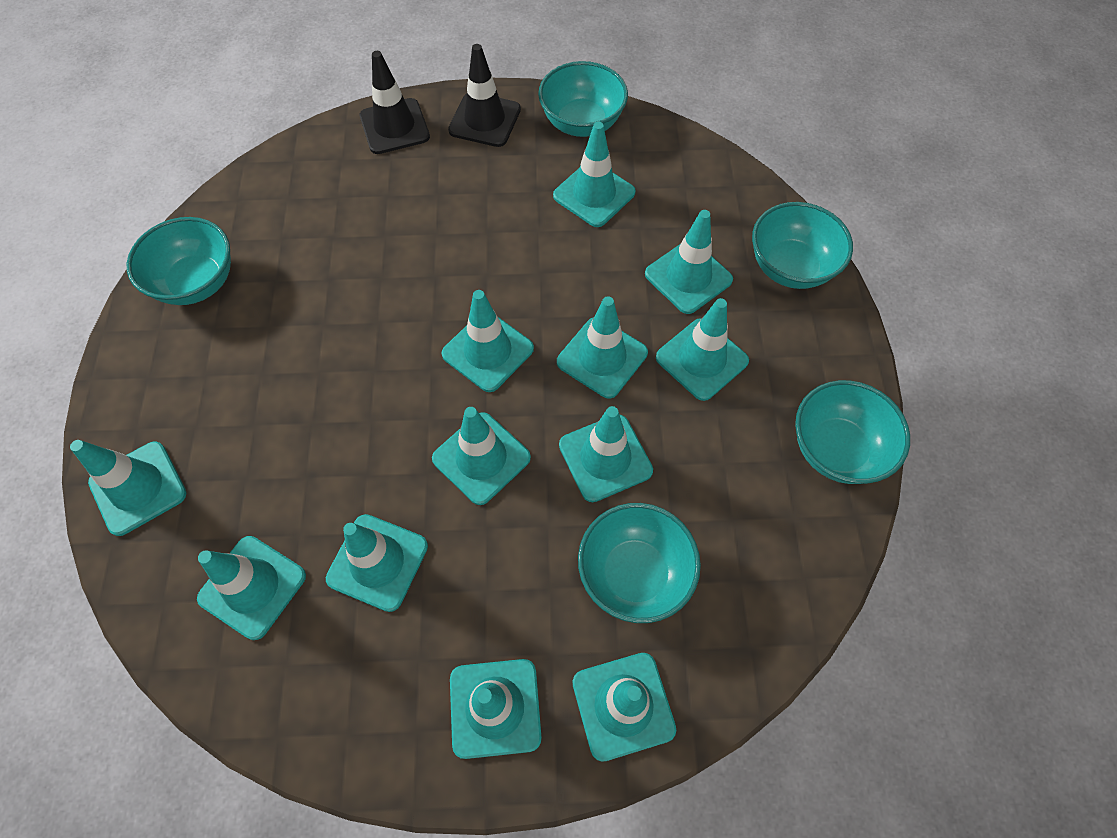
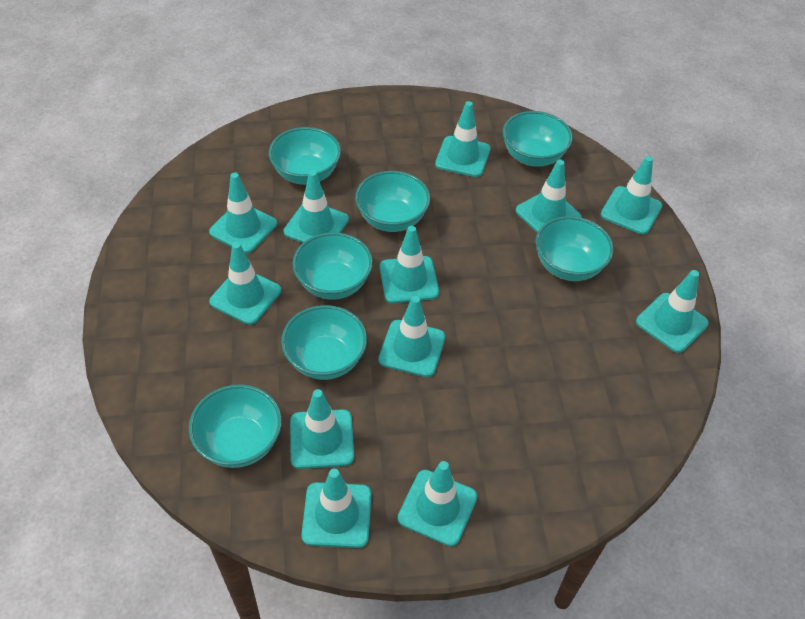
black traffic cone: [360,51,430,154] [448,44,521,147] = 2 -> none = 0
turquoise bowl: [127,217,231,305] [538,61,628,137] [578,503,701,623] [752,202,853,289] [795,380,910,484] = 5 -> [189,384,282,468] [269,127,341,185] [281,305,367,380] [292,232,373,300] [355,171,430,232] [503,111,573,167] [535,216,613,281] = 7

